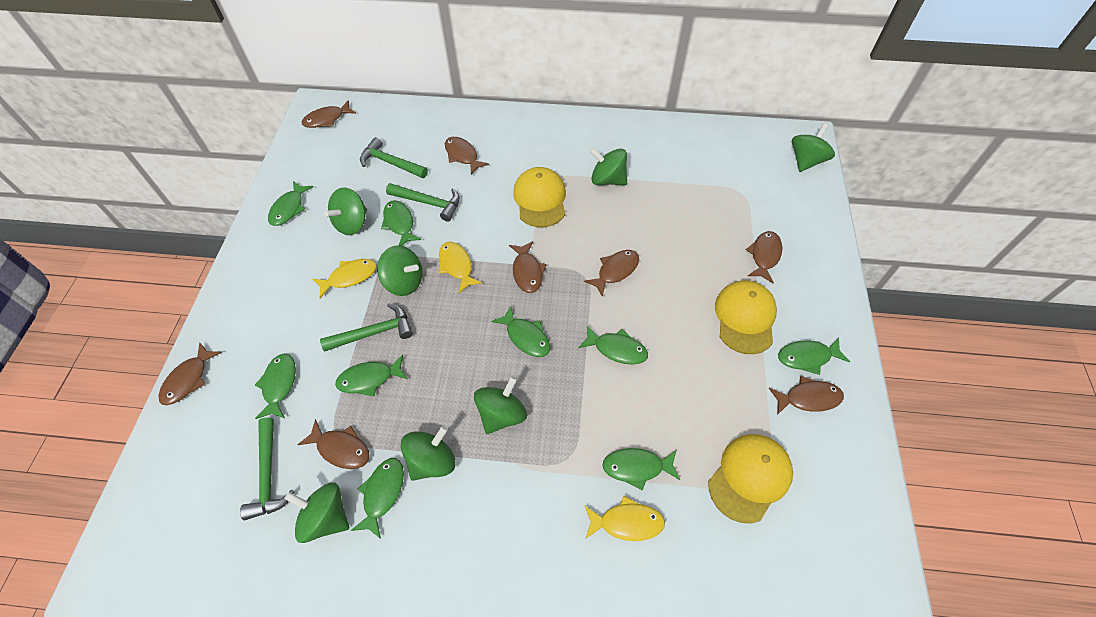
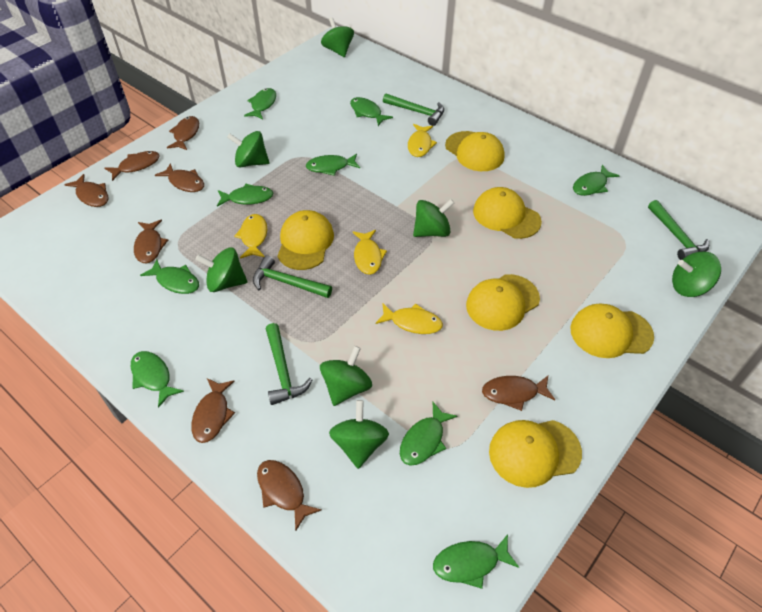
yellow cap: [513,167,566,227] [708,434,793,523] [715,280,777,354] = 3 -> [277,210,334,270] [445,131,505,171] [466,274,540,331] [473,187,542,239] [489,420,582,488] [570,304,654,358] = 6
yellow fish: [312,259,377,298] [439,242,482,293] [585,496,665,541] = 3 -> [234,214,267,259] [353,230,387,275] [376,303,443,334] [408,124,437,157] = 4

